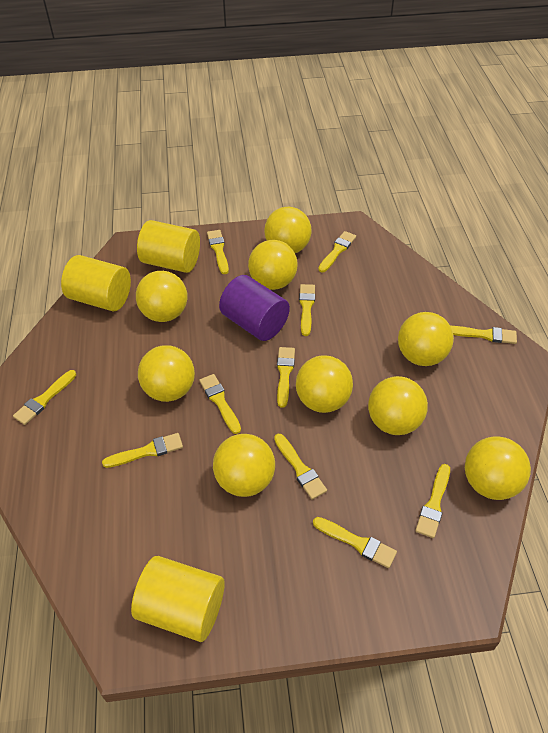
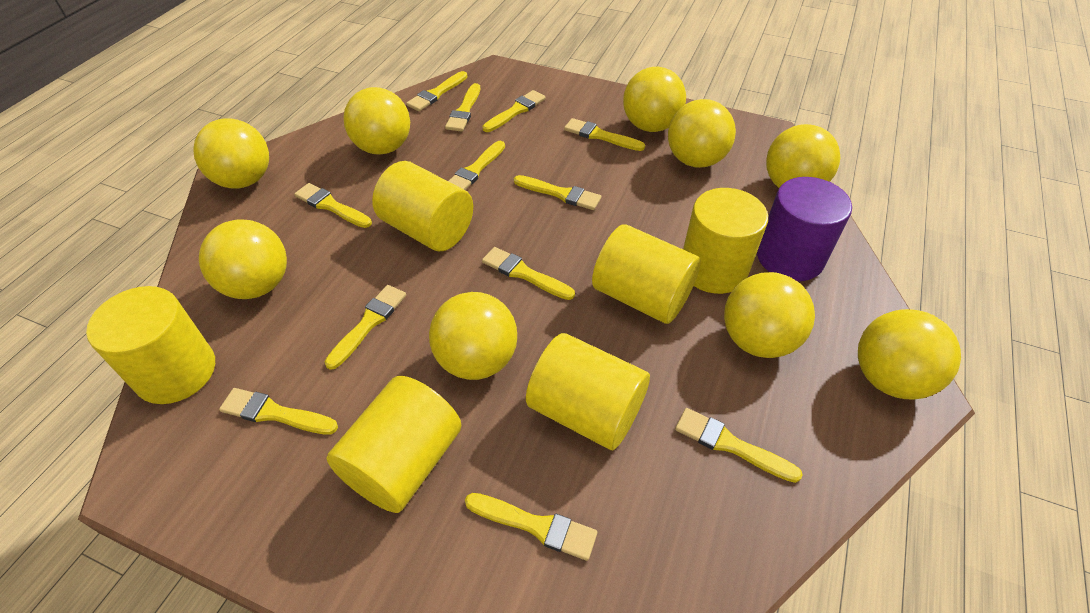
yellow brush: [13,370,76,425] [102,433,183,468] [199,374,241,434] [207,230,229,274] [274,434,327,499] [277,347,295,408] [299,284,315,336] [313,517,397,568] [318,231,356,273] [415,464,450,538] [451,326,517,344] = 11 -> [219,388,338,434] [294,183,372,228] [325,285,406,370] [406,71,467,111] [445,83,480,132] [448,141,505,190] [465,493,597,561] [482,90,546,132] [482,247,575,300] [514,175,601,210] [564,118,645,151] [675,408,803,483] = 12
yellow cylinder: [61,255,131,311] [131,556,225,642] [137,220,200,273] = 3 -> [86,286,215,404] [326,376,462,513] [372,161,473,251] [526,333,650,450] [592,225,701,324] [683,188,768,294] = 6

